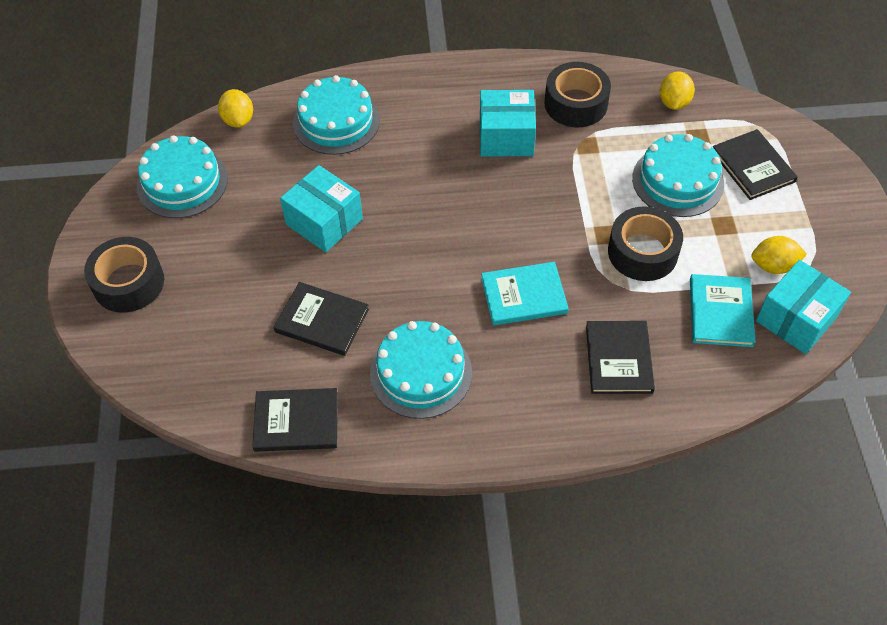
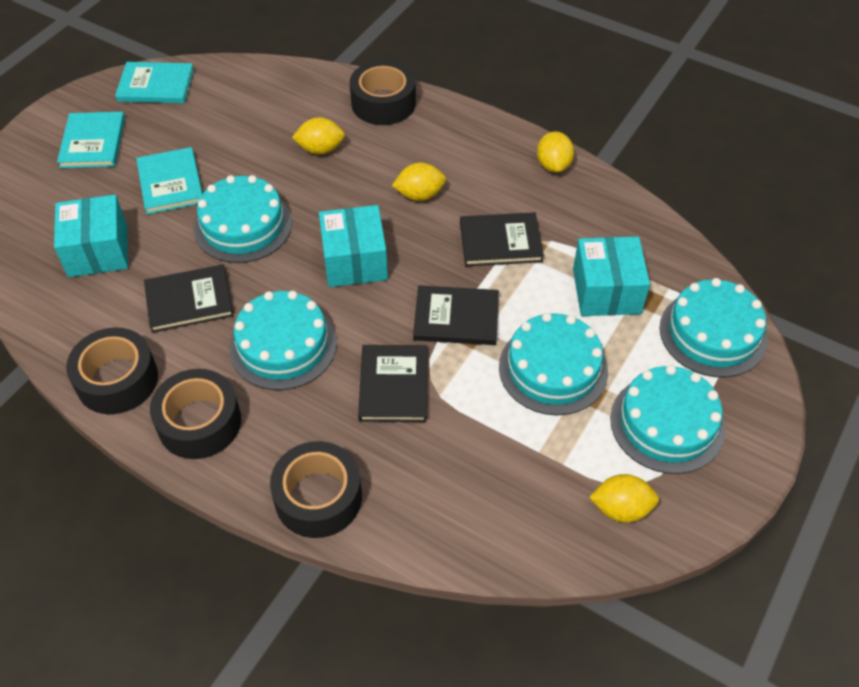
black tape: [84,237,164,313] [544,62,611,127] [608,206,683,281] = 3 -> [66,327,158,414] [150,369,241,459] [270,441,362,538] [350,60,416,125] = 4
turquoise book: [481,262,569,325] [690,274,756,347] = 2 -> [57,112,125,168] [115,62,194,103] [136,147,203,215] = 3
turquoise cake: [137,135,228,218] [293,75,380,155] [370,321,472,419] [632,134,724,217] = 4 -> [194,175,292,263] [229,291,337,390] [499,313,608,415] [610,365,725,474] [660,278,768,377] = 5
yellow lemon: [218,89,253,128] [660,71,695,110] [751,236,807,274] = 3 -> [292,117,345,155] [392,163,446,201] [537,131,574,173] [589,474,659,523] = 4

